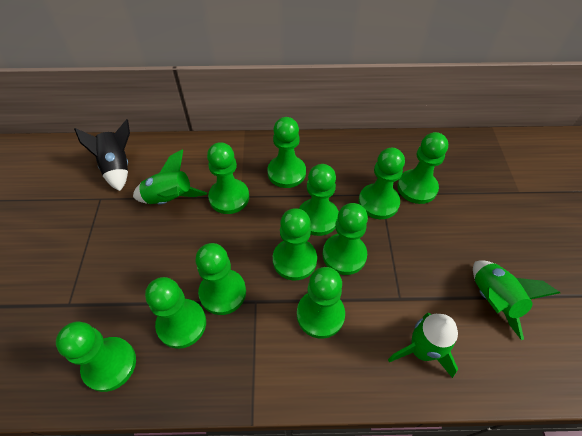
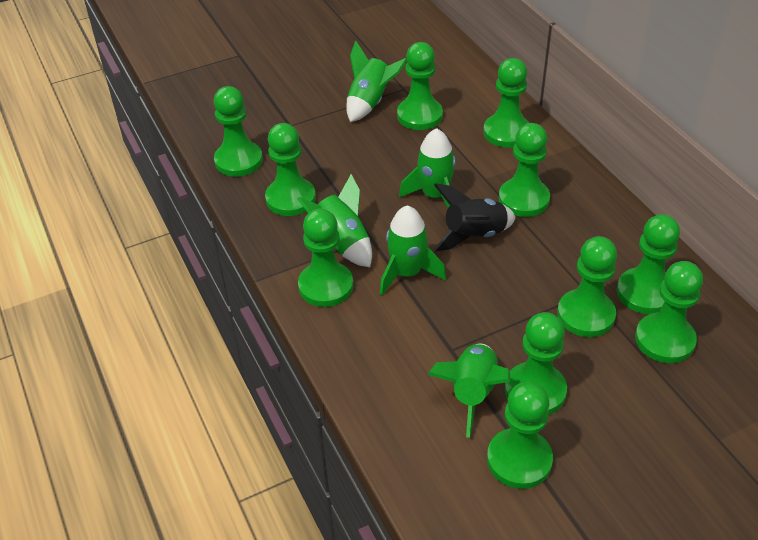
green rocket: [133,150,207,205] [388,313,458,378] [473,260,560,340] = 3 -> [297,174,372,267] [346,41,407,122] [380,205,446,295] [399,128,456,208] [427,344,510,438] = 5

